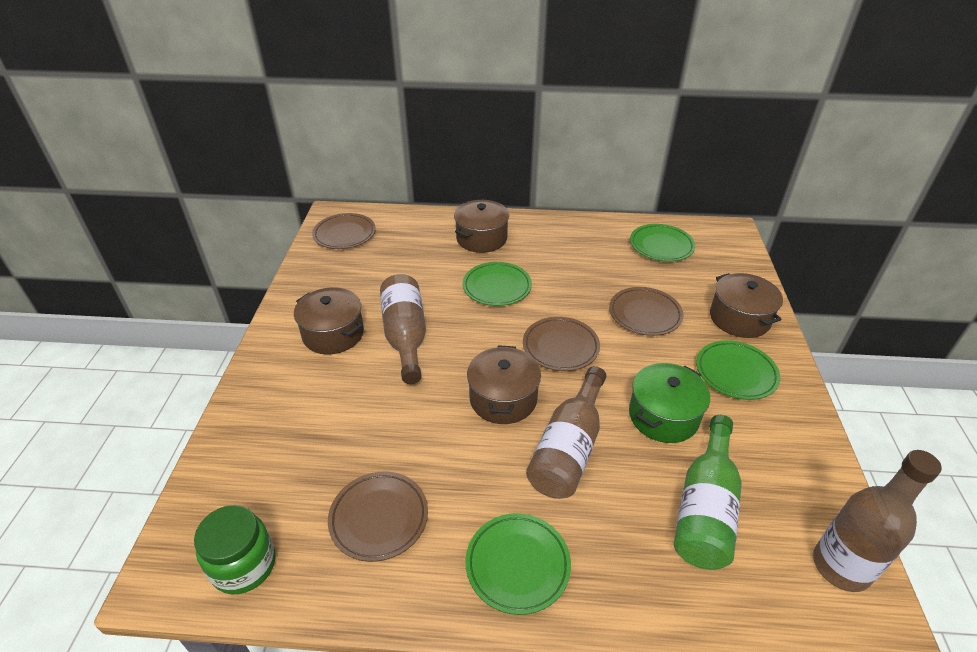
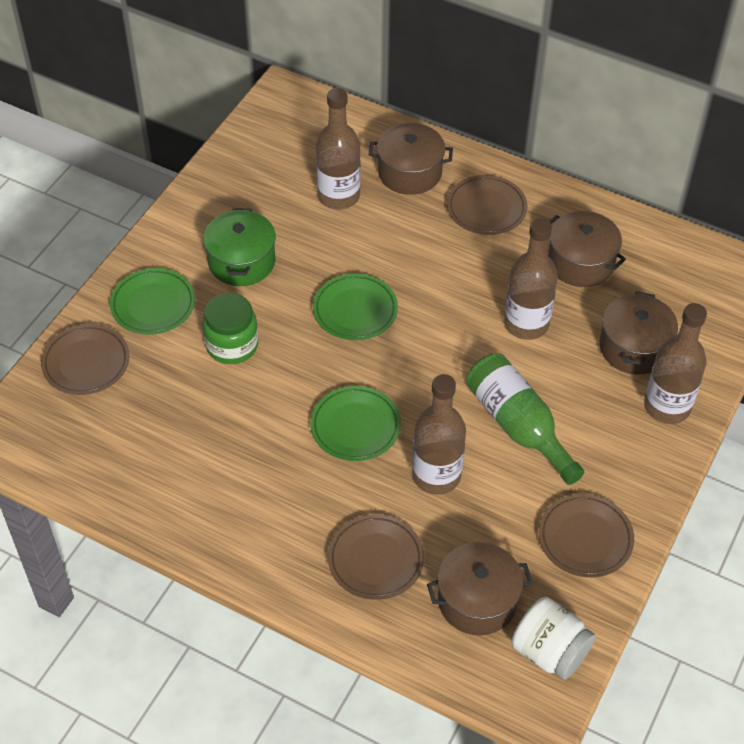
brown bottle: [380,274,426,384] [526,366,606,499] [813,450,942,592] = 3 -> [316,88,361,209] [412,374,466,495] [504,218,558,340] [644,303,707,424] = 4
green plate: [463,262,532,306] [466,513,571,615] [630,224,695,262] [696,340,780,400] = 4 -> [110,268,195,335] [310,386,401,461] [313,273,398,341] = 3
white jar: none = 0 -> [511,597,595,680] = 1

